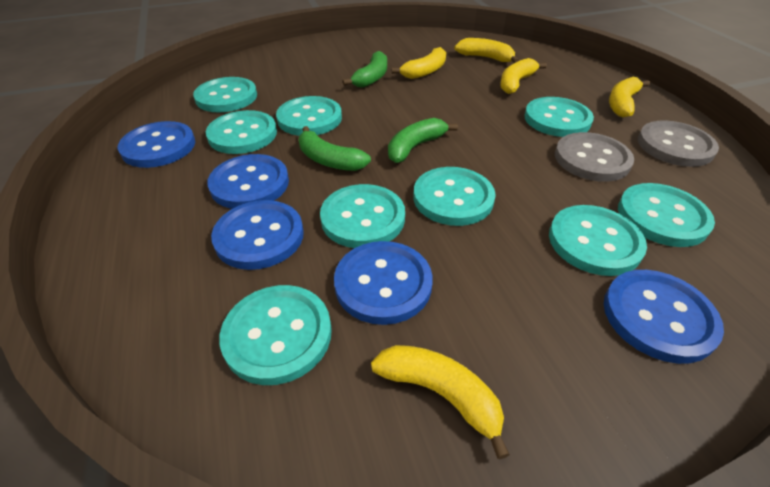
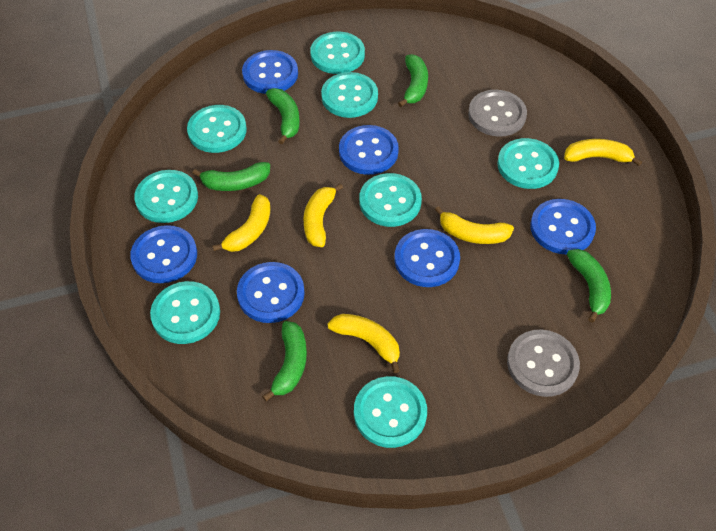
blue button: [118,121,195,168] [207,154,289,209] [211,200,304,270] [334,241,433,325] [604,270,724,364] = 5 -> [130,225,197,283] [237,262,305,323] [242,50,298,94] [339,125,399,175] [395,229,460,287] [530,199,596,254] = 6
green banana: [299,126,371,171] [342,51,387,88] [388,118,458,163] = 3 -> [192,162,270,191] [262,321,307,401] [266,88,300,144] [398,54,428,107] [567,249,611,323] = 5
turquoise button: [193,77,257,112] [206,110,277,154] [219,285,332,385] [276,96,342,136] [320,184,405,248] [413,167,496,226] [524,97,594,137] [549,205,647,276] [618,183,715,247] = 9 -> [134,170,198,223] [150,281,220,344] [187,105,247,153] [310,32,365,74] [321,72,378,118] [354,376,427,448] [359,173,422,227] [497,138,559,189] = 8

